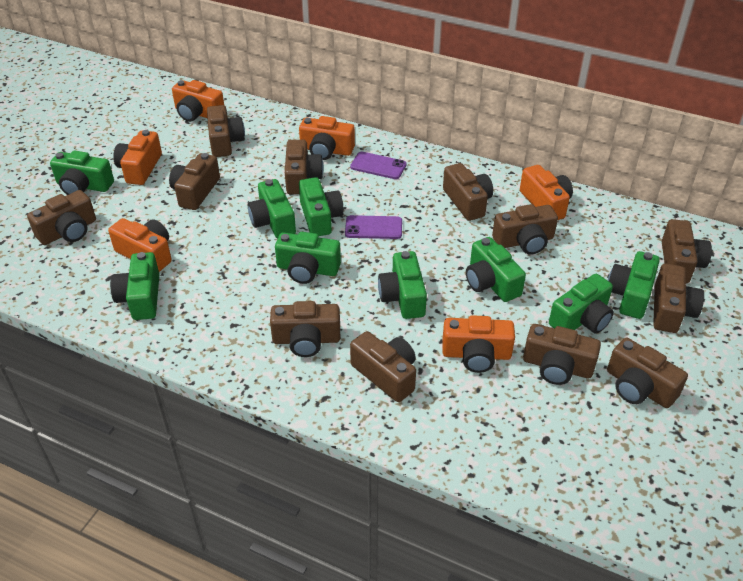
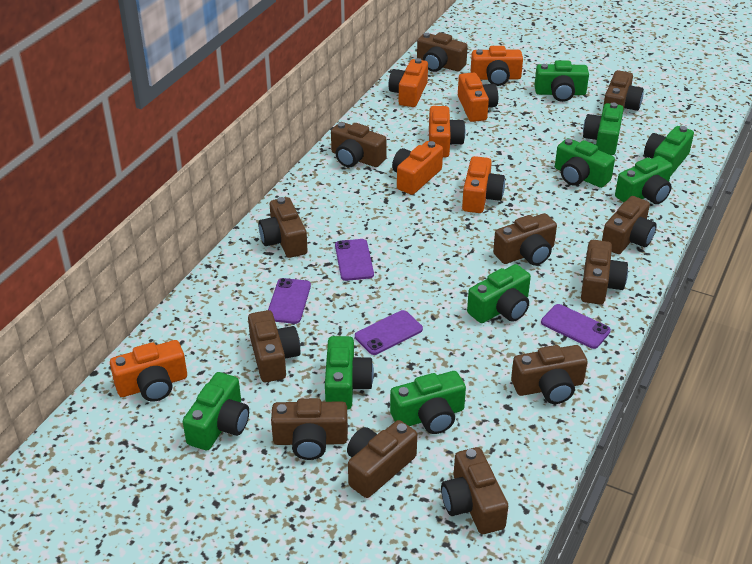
orange camera: [108,218,172,272] [113,130,162,185] [172,80,224,122] [299,116,355,160] [442,315,515,373] [520,165,573,220] = 6 -> [110,340,187,402] [389,58,428,107] [392,141,443,195] [429,106,465,157] [458,73,498,122] [462,156,505,213] [471,46,523,86] = 7
purple phone: [345,215,402,239] [350,152,406,179] = 2 -> [268,278,311,324] [335,239,374,281] [355,310,423,355] [541,304,611,349] = 4

